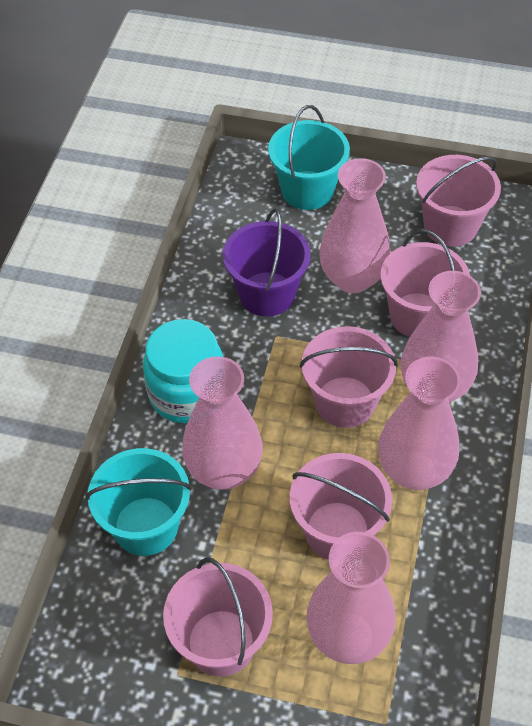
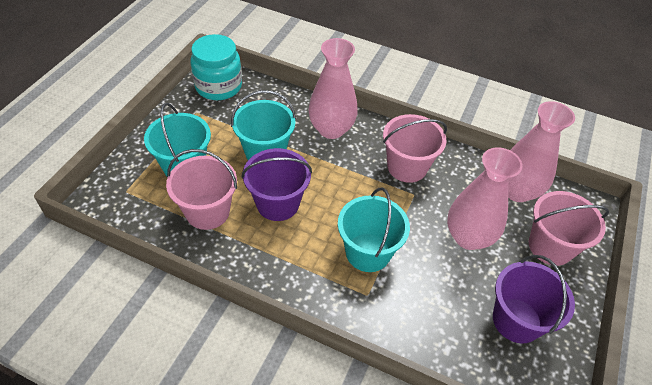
pink bucket: [163,557,273,677] [290,453,392,560] [300,326,398,428] [381,230,470,337] [416,155,501,246] = 5 -> [166,149,237,230] [383,114,447,183] [529,191,609,266] = 3
pink vase: [182,356,263,490] [307,532,396,664] [319,158,390,293] [378,357,461,490] [401,271,481,402] = 5 -> [309,38,358,139] [447,147,522,250] [508,101,575,202] = 3
purple bucket: [223,209,311,317] = 1 -> [241,148,312,221] [493,255,575,343] = 2
turquoise bucket: [86,448,192,556] [268,105,350,210] = 2 -> [144,103,211,176] [231,90,296,160] [338,188,410,272] = 3

